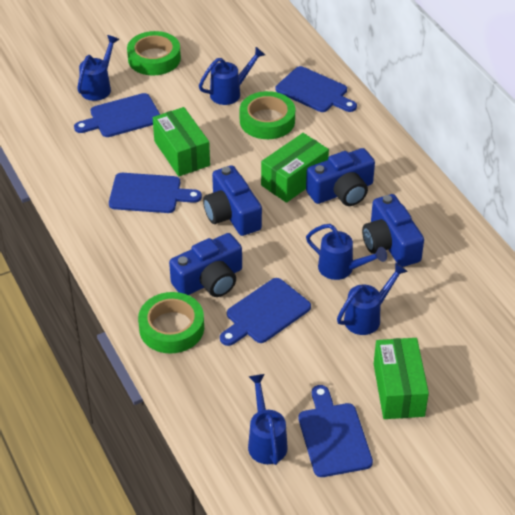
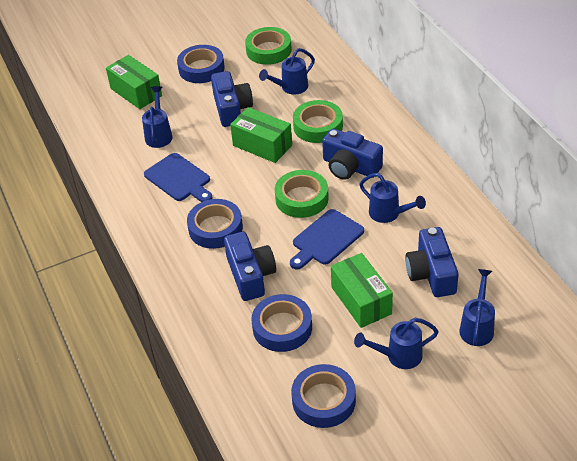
blue cutting board: [74,93,160,137] [109,173,202,213] [220,278,311,346] [276,66,357,112] [298,385,373,477] = 5 -> [144,153,212,202] [290,209,364,270] = 2
blue tape: none = 0 -> [177,45,225,83] [187,199,243,249] [251,294,312,352] [291,364,356,428] = 4

